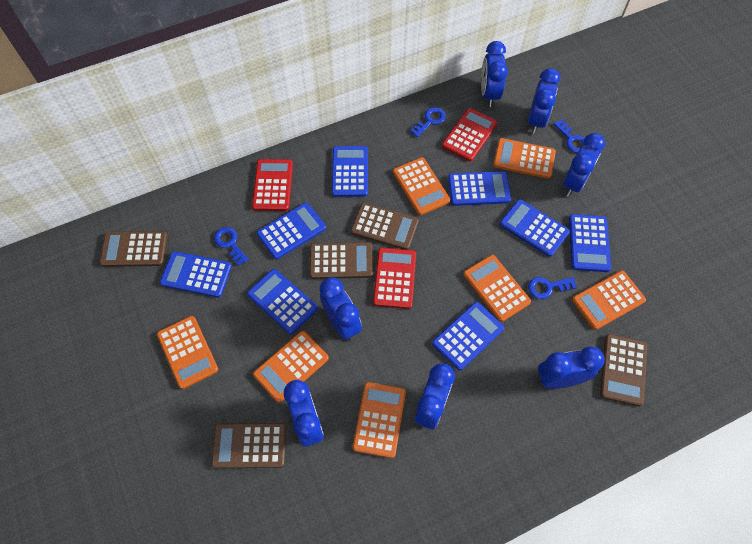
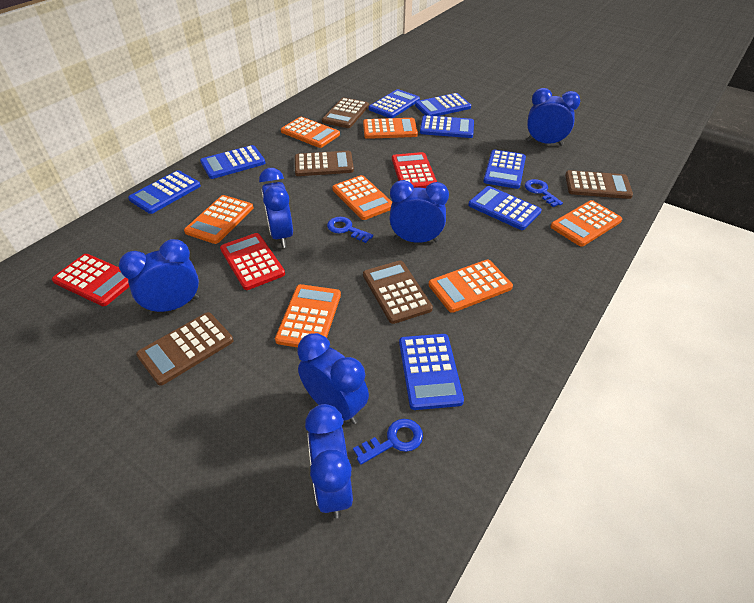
blue clock: [284,380,324,447] [319,277,362,341] [415,363,455,429] [481,41,508,107] [528,68,560,134] [538,346,605,389] [563,133,605,197] = 7 -> [119,239,199,315] [259,168,293,248] [297,333,369,424] [305,404,353,519] [389,180,449,243] [527,88,580,146] = 6
blue key: [214,227,249,266] [410,107,446,137] [528,277,577,299] [554,119,585,153] = 4 -> [327,217,373,243] [353,419,423,465] [525,179,563,207] = 3

